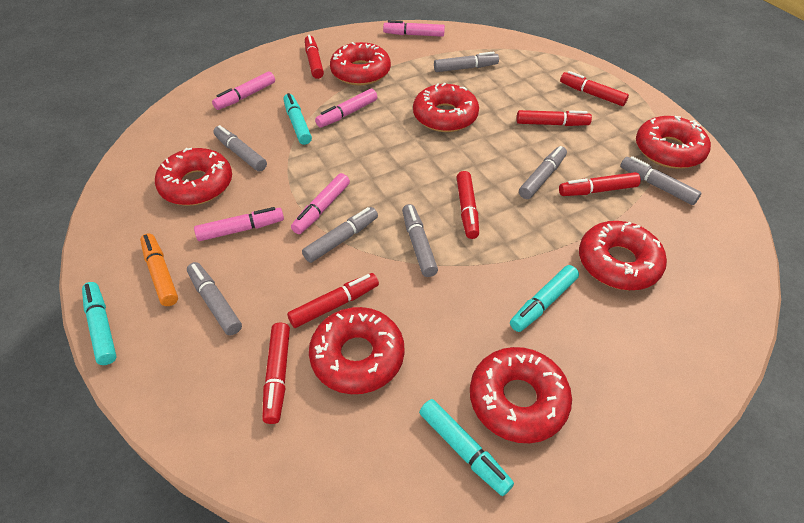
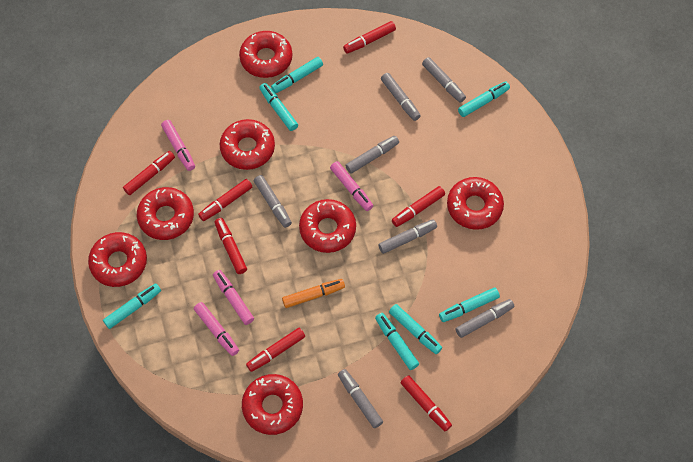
pink marker: [194,207,284,241] [212,71,275,110] [291,173,350,234] [315,89,377,128] [383,20,445,37] = 5 -> [161,120,195,171] [194,302,239,356] [213,270,254,325] [330,161,373,211] = 4
turquoise marker: [82,282,117,365] [283,93,312,145] [419,399,514,496] [510,265,579,332] = 4 -> [103,284,161,329] [259,83,298,131] [271,57,323,93] [375,313,419,370] [389,304,442,354] [439,287,500,322] [458,81,510,117] = 7

